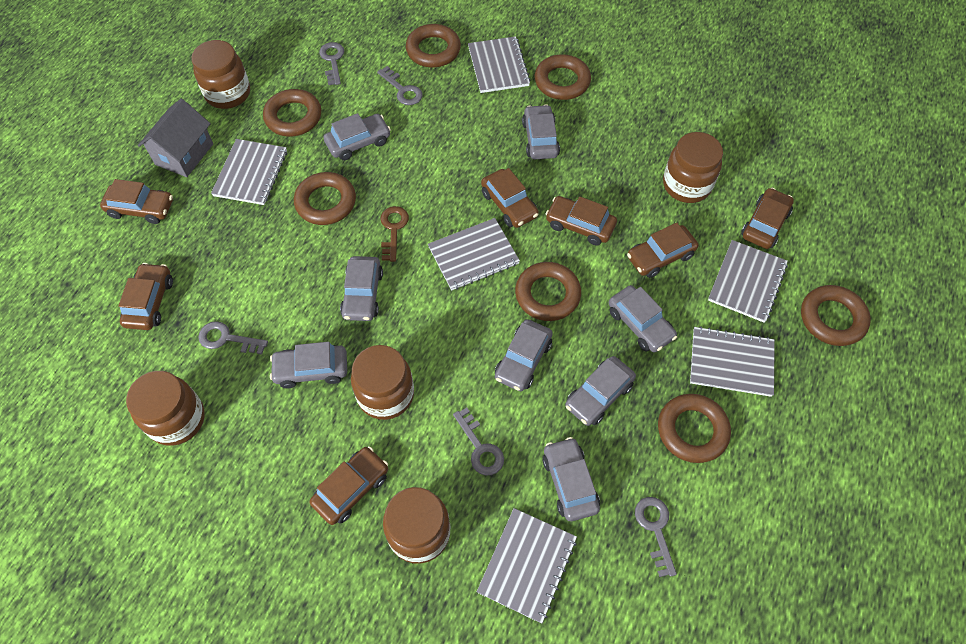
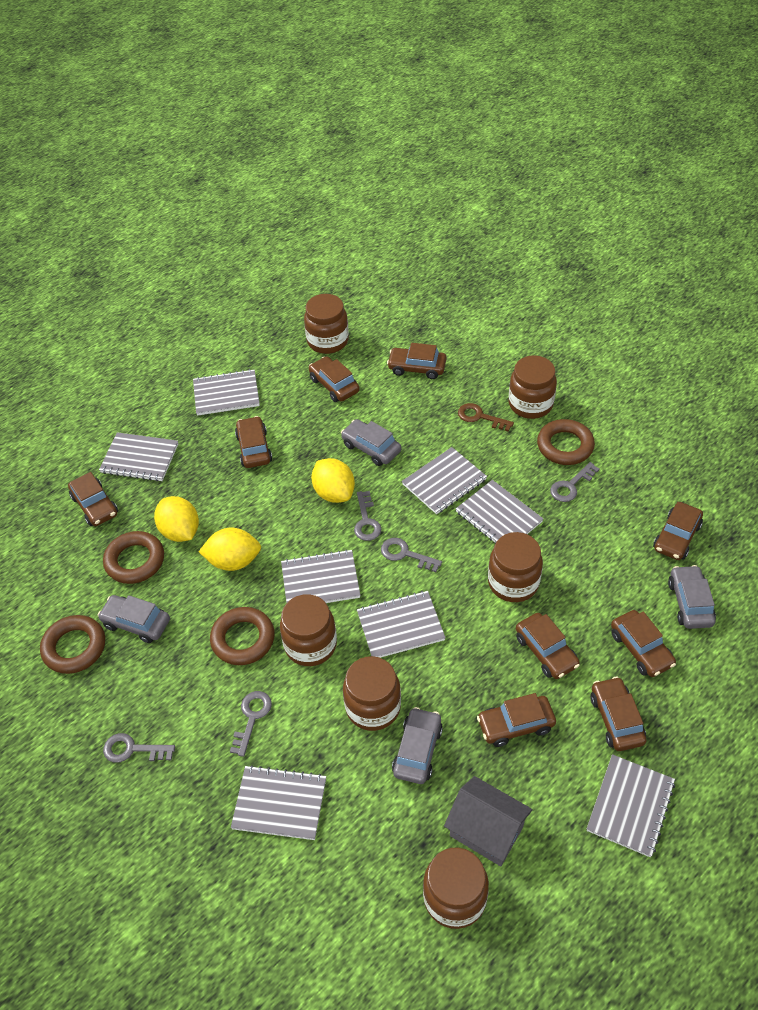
brown car: [100,179,173,224] [118,263,173,330] [310,446,388,525] [481,168,539,228] [546,196,617,245] [627,223,698,278] [741,188,794,249] = 7 -> [68,472,118,526] [235,416,272,468] [309,356,360,402] [387,343,447,379] [477,693,556,747] [516,613,580,679] [590,677,647,751] [611,610,676,677] [653,502,703,560] = 9
brown jar: [126,371,205,446] [191,40,250,109] [351,345,414,420] [383,487,450,564] [663,132,723,203] = 5 -> [280,594,337,666] [304,294,349,354] [343,656,401,731] [423,848,489,929] [488,532,543,602] [509,355,557,419] = 6
brown ring: [263,89,321,136] [294,172,356,225] [406,24,461,67] [515,262,581,321] [535,54,591,100] [658,394,731,463] [801,285,871,346] = 7 -> [40,615,105,674] [103,531,164,584] [210,607,275,665] [537,419,595,465] = 4
grey car: [270,342,347,388] [324,113,391,160] [340,256,383,321] [495,319,553,391] [522,104,560,159] [543,437,600,521] [565,356,636,426] [609,285,677,353] = 8 -> [98,595,170,643] [341,419,401,466] [392,707,443,784] [668,565,716,629] = 4
grey notebook: [211,139,287,205] [428,218,520,291] [468,36,530,93] [477,508,577,623] [690,326,775,397] [708,240,788,323] = 6 -> [99,432,178,481] [193,369,260,416] [231,765,326,840] [281,549,360,603] [357,591,446,658] [402,447,487,514] [456,480,543,544] [587,754,675,857] = 8
yellow lemon: none = 0 -> [154,496,199,542] [199,528,261,571] [311,458,355,503] = 3

